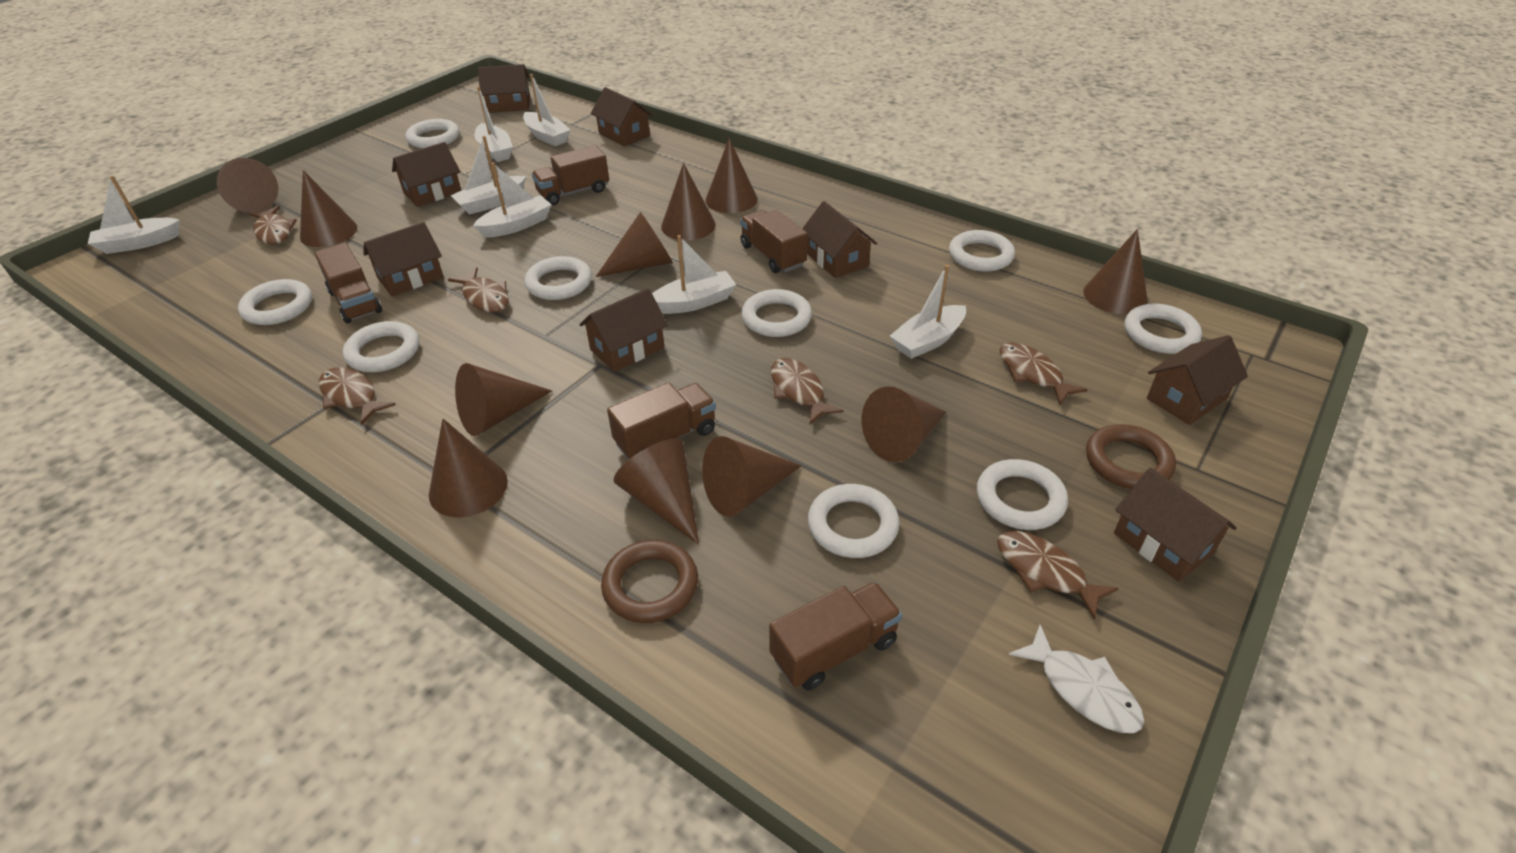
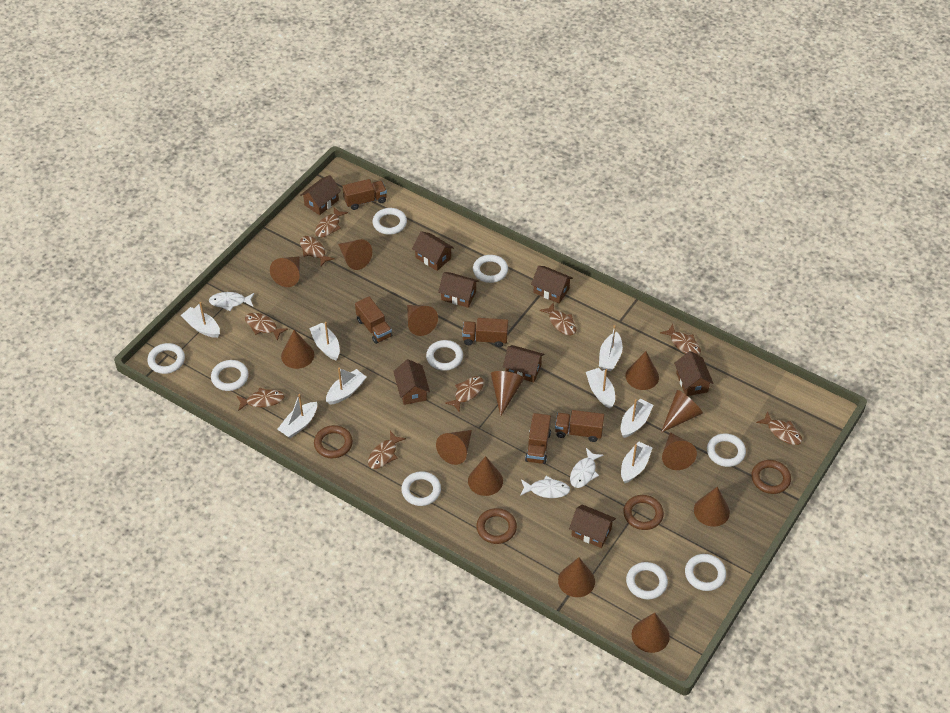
brown cone: [217,158,278,213] [300,170,357,247] [429,419,508,518] [455,363,552,436] [596,212,673,277] [614,438,699,545] [661,163,716,240] [702,436,801,517] [705,138,758,213] [862,386,946,462] [1083,229,1148,314] = 11 -> [270,256,300,287] [281,330,314,369] [338,239,372,270] [407,305,438,336] [436,430,472,465] [468,456,503,496] [491,371,524,416] [558,557,595,597] [626,351,659,390] [632,613,670,653] [661,390,703,433] [662,432,697,470] [694,487,730,527] = 13
brown fish: [249,205,297,245] [319,367,396,425] [448,267,509,312] [771,358,844,424] [997,531,1119,620] [1000,342,1088,405] = 6 -> [237,388,285,411] [245,313,288,341] [300,236,335,266] [315,207,348,238] [368,431,406,469] [445,376,484,413] [539,302,577,336] [660,324,701,355] [756,411,802,445] = 9
brown ring: [601,540,698,623] [1086,424,1176,489] = 2 -> [314,425,353,458] [476,508,517,544] [623,495,664,530] [751,460,791,494] = 4
white boat: [88,176,180,254] [450,136,526,215] [473,162,552,237] [475,86,513,162] [523,74,570,146] [652,235,736,314] [890,265,966,359] = 7 -> [181,302,220,338] [277,394,317,438] [309,322,340,360] [326,368,366,405] [586,368,615,409] [599,325,623,371] [621,398,653,438] [621,442,652,483] = 8
white fish: [1009,625,1144,733] = 1 -> [209,292,255,311] [520,476,570,498] [570,448,603,488] = 3

